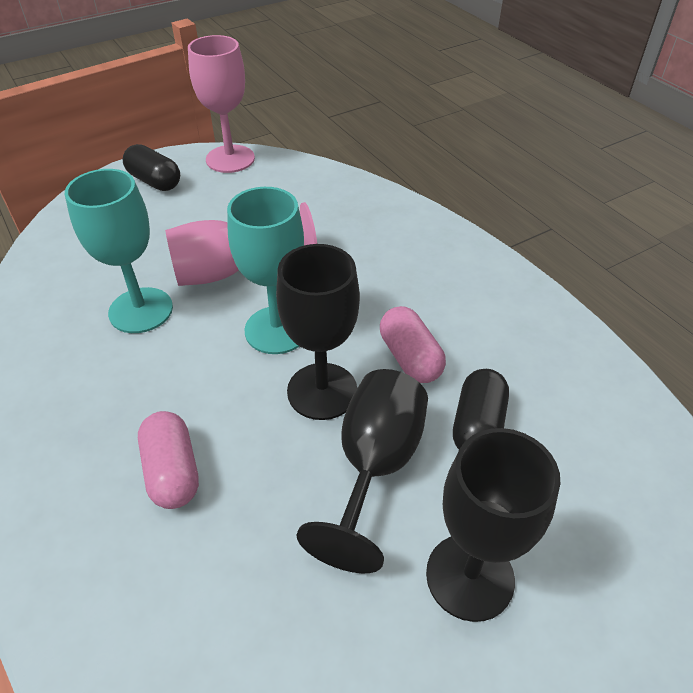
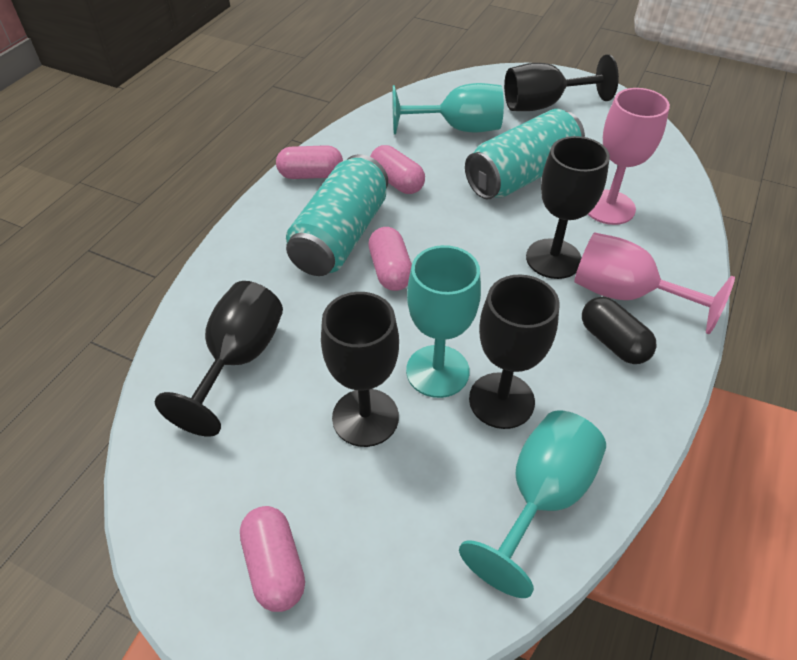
black capsule: [122,144,180,191] [453,369,509,449] = 2 -> [582,297,656,364] = 1
black goblet: [276,244,360,420] [297,369,428,573] [426,428,561,622] = 3 -> [155,281,283,437] [321,292,399,447] [469,275,559,429] [504,54,619,111] [526,136,610,279] = 5
pink capsule: [138,411,199,509] [380,306,446,383] = 2 -> [240,506,305,612] [276,145,343,179] [368,227,412,291] [370,145,425,194] = 4
turquoise can: none = 0 -> [286,154,388,276] [465,109,585,200] = 2
turquoise goblet: [65,169,173,333] [227,187,304,354] = 2 -> [392,83,504,134] [406,245,481,398] [459,410,606,598] = 3

